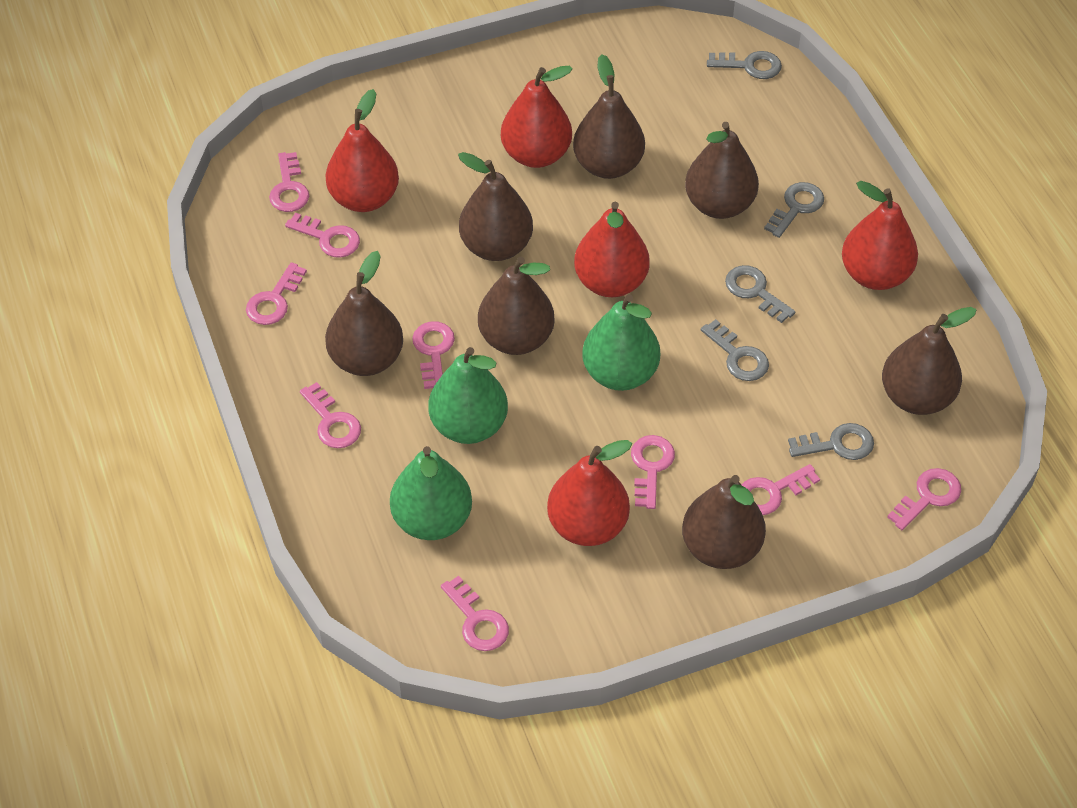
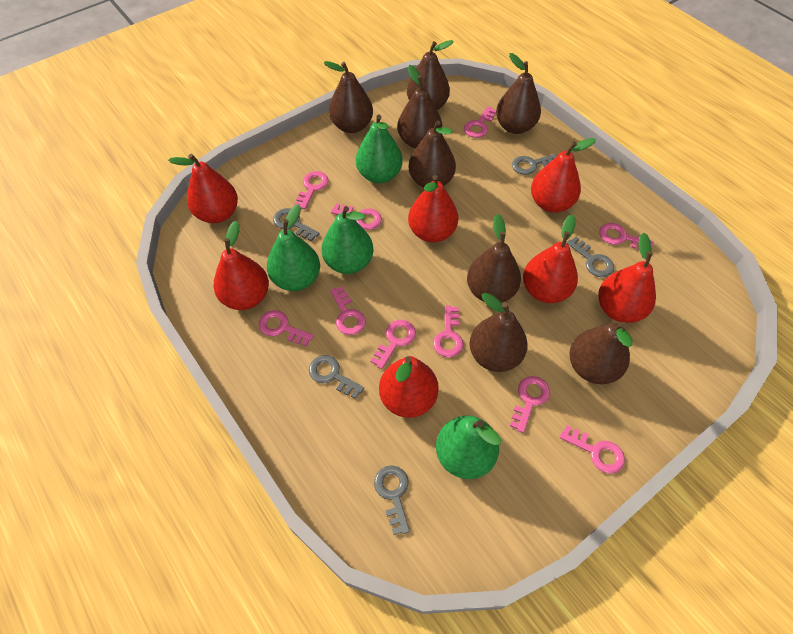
brown pear: [325,251,403,376] [458,152,533,261] [478,257,555,355] [573,54,645,179] [682,475,766,569] [685,122,759,219] [882,307,977,415] = 7 -> [324,61,373,133] [397,65,442,149] [407,40,454,110] [409,120,456,188] [467,214,521,303] [470,293,528,372] [496,53,541,134] [569,322,632,384] = 8
green pear: [390,446,472,540] [429,347,508,444] [582,294,660,391] = 3 -> [267,204,320,291] [321,206,374,274] [356,115,402,183] [436,416,501,479] = 4
pink key: [246,262,307,325] [269,152,309,212] [285,213,360,258] [300,382,361,448] [412,321,455,389] [441,576,509,651] [631,435,675,509] [742,464,820,515] [887,468,961,530] = 9 -> [259,310,314,346] [294,171,328,209] [330,286,366,335] [331,204,382,230] [371,320,416,369] [433,305,463,357] [464,106,496,138] [510,376,550,433] [560,425,625,474] [599,223,654,249] = 10
red pear: [326,89,399,212] [501,66,573,168] [547,440,632,546] [574,202,650,297] [842,181,918,290] = 5 -> [168,154,238,223] [214,221,269,310] [379,356,439,418] [408,175,458,242] [523,215,578,303] [531,138,596,213] [598,233,656,323] = 7

